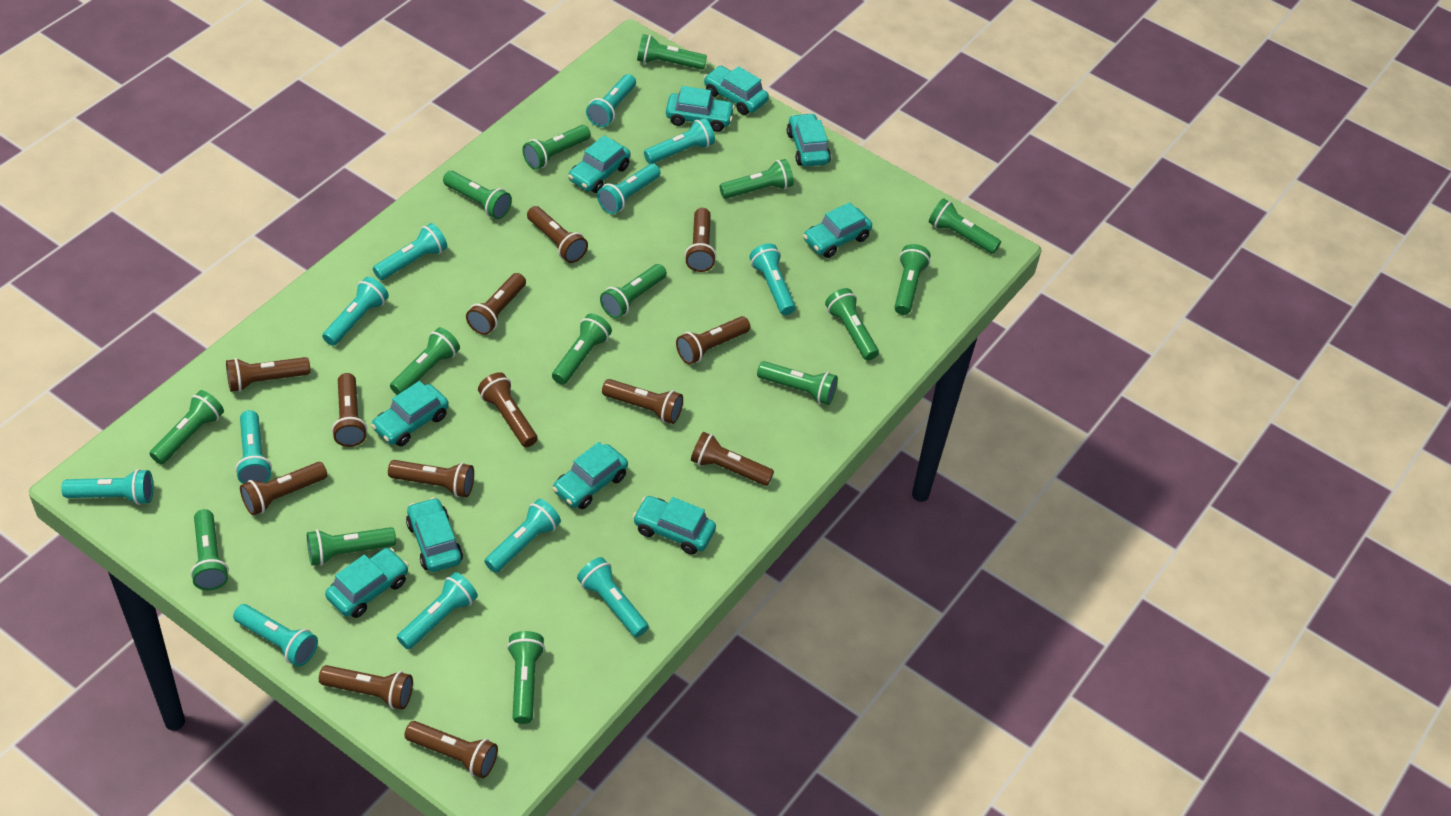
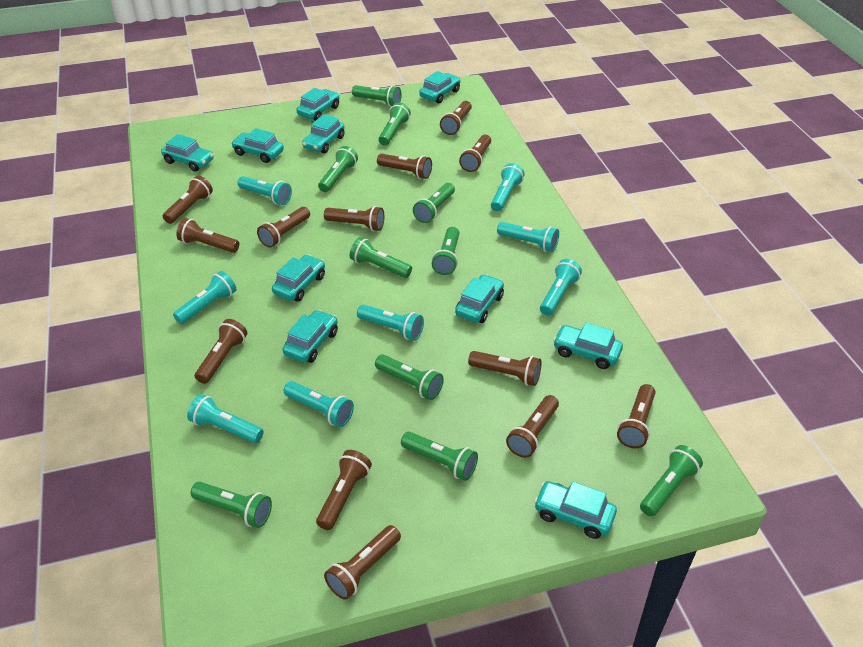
green flashlight: [149,390,224,464] [190,509,229,590] [307,527,396,566] [390,327,460,395] [443,171,512,219] [507,631,545,724] [522,125,591,170] [552,314,612,385] [600,264,667,319] [637,34,707,70] [719,159,794,199] [757,361,838,405] [825,288,879,361] [894,244,930,315] [929,198,1001,254] = 15 -> [191,482,272,528] [318,146,358,192] [350,237,412,278] [352,85,402,107] [375,354,444,400] [378,103,411,145] [401,432,478,481] [413,183,455,223] [432,227,459,275] [640,445,703,517] = 10
turquoise flashlight: [62,469,154,505] [233,604,318,667] [235,410,272,484] [322,277,389,346] [373,223,447,280] [397,572,478,650] [485,499,561,573] [577,557,649,637] [586,74,636,127] [597,164,661,214] [644,118,715,164] [750,243,796,315] = 12 -> [173,271,236,324] [187,394,264,443] [238,176,292,205] [284,381,354,427] [357,304,424,341] [491,163,525,211] [497,222,559,252] [540,259,582,316] = 8

